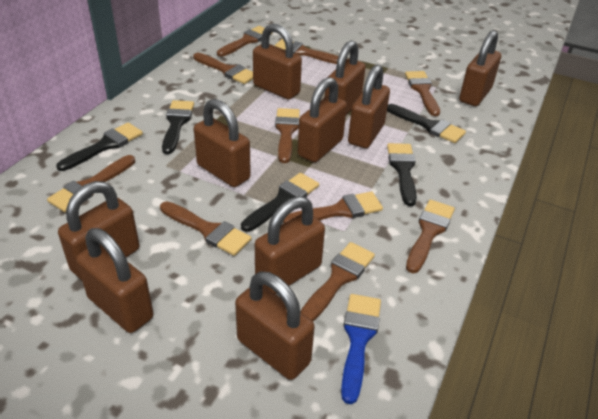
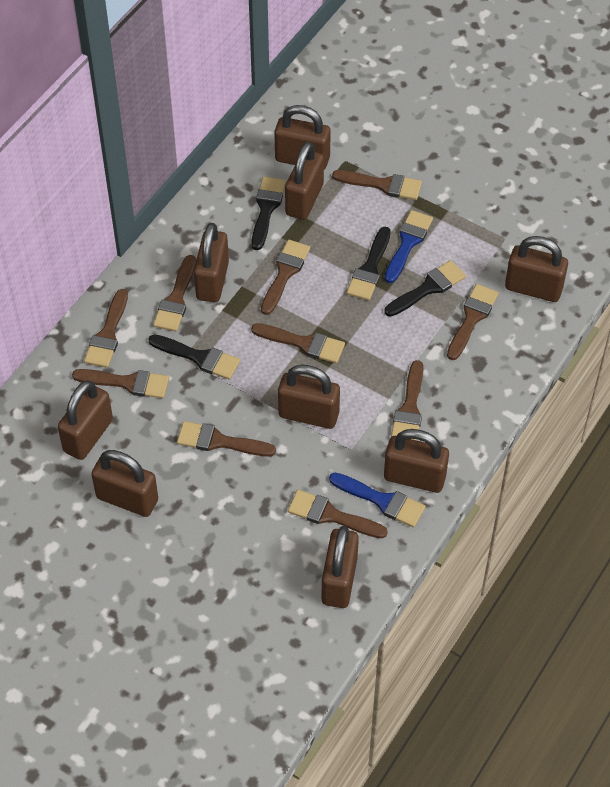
black brush: [56,123,143,171] [162,100,194,154] [241,173,319,232] [387,104,466,143] [387,143,417,206] = 5 -> [148,335,240,380] [252,176,286,250] [347,227,391,301] [384,260,466,317] = 4
blue brush: [341,294,381,404] = 1 -> [329,473,426,527] [385,210,433,283] = 2
brown padlock: [58,181,139,280] [76,228,153,333] [194,99,251,187] [235,271,315,380] [253,24,302,99] [255,196,325,294] [298,77,347,162] [325,40,366,115] [348,65,390,148] [459,30,501,106] = 10 -> [58,380,113,460] [91,450,158,517] [194,223,229,302] [274,105,331,169] [278,365,340,429] [285,141,324,220] [321,526,359,608] [384,429,449,493] [505,236,568,302] = 9

